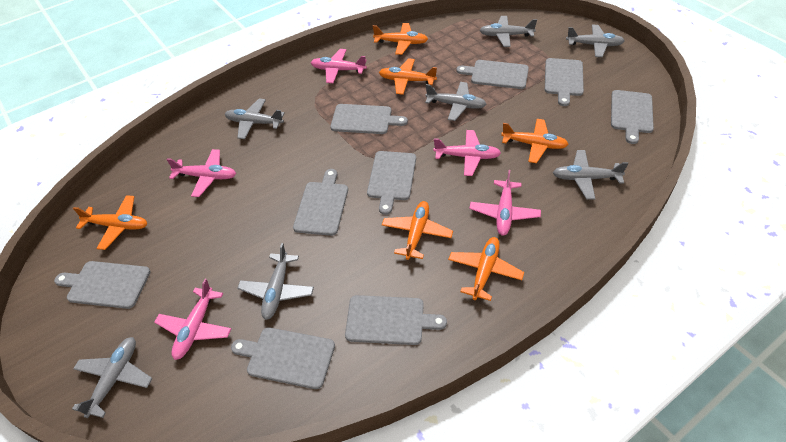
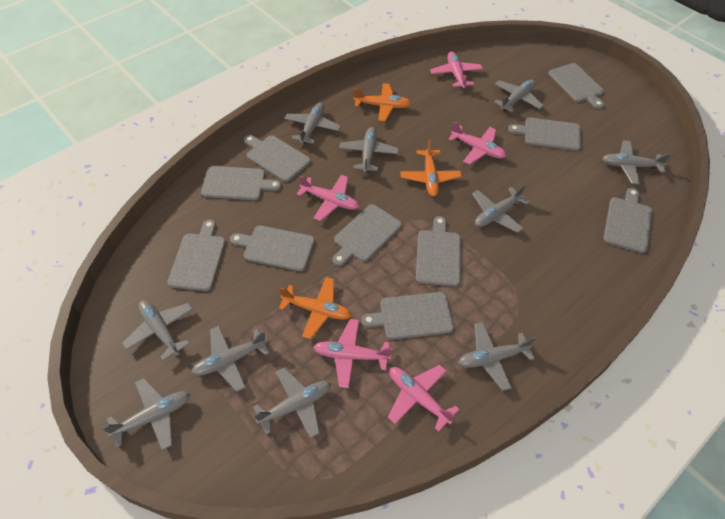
grey cutting board: [54,261,151,309] [231,327,335,389] [293,169,348,236] [330,104,408,134] [345,295,447,345] [367,151,416,215] [456,60,529,89] [545,58,584,106] [611,90,654,144] = 9 -> [167,220,226,291] [201,166,281,200] [230,225,315,271] [244,135,311,182] [332,204,402,266] [362,292,454,340] [416,216,461,286] [508,118,581,151] [548,63,604,109] [604,188,652,253] = 10
grey plane: [72,337,152,418] [225,99,285,139] [237,243,314,320] [425,82,487,121] [480,16,537,47] [553,150,628,200] [566,25,625,57] = 7 -> [102,378,190,450] [122,300,193,361] [192,326,269,392] [253,368,331,438] [285,103,341,144] [339,127,399,173] [458,322,536,391] [472,184,529,233] [494,79,544,112] [602,140,671,185] = 10
orange plane: [73,195,147,250] [373,23,428,55] [379,58,437,95] [382,201,453,260] [448,237,524,301] [501,119,569,163] = 6 -> [279,277,352,339] [354,83,411,121] [400,140,462,197] = 3

